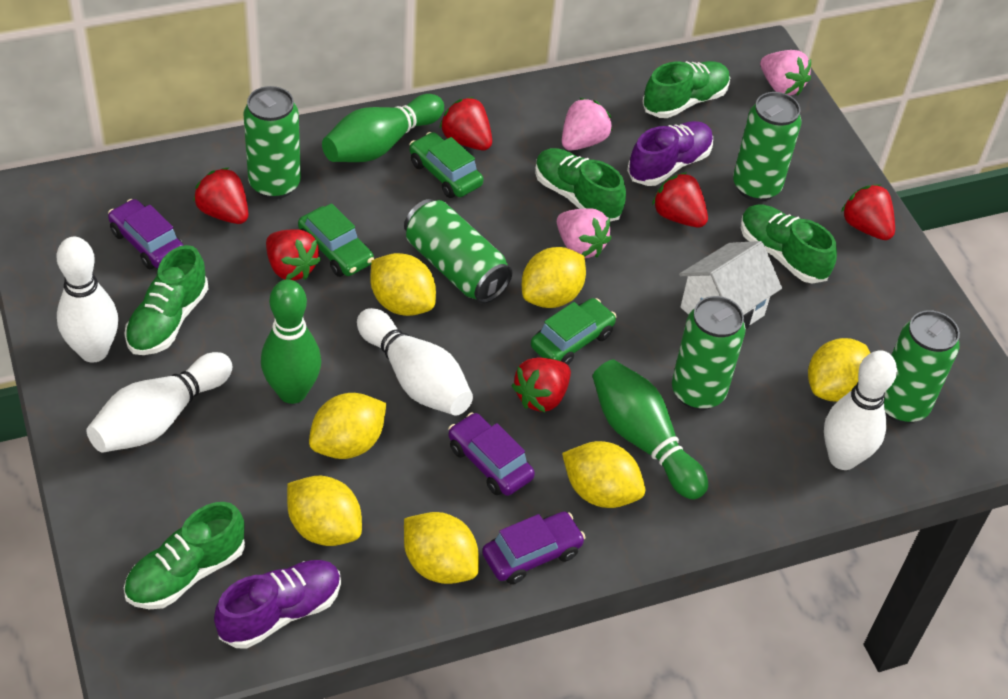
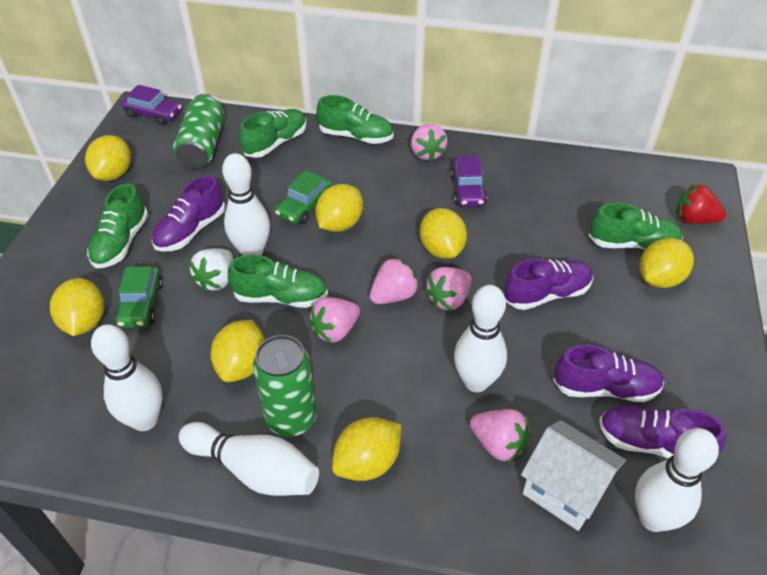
green bowling pin: [261,279,321,404] [322,94,444,162] [592,360,708,499] = 3 -> none = 0
green can: [243,86,301,199] [404,199,512,303] [672,296,746,410] [733,92,801,201] [884,310,960,423] = 5 -> [173,94,224,168] [253,335,317,437] = 2
green car: [298,203,374,277] [409,132,483,198] [531,298,617,365] = 3 -> [115,266,163,328] [275,170,332,224] = 2
pink strawberry: [557,208,611,258] [562,98,612,151] [760,50,811,96] = 3 -> [309,297,360,343] [370,257,419,304] [411,124,448,162] [424,267,472,310] [470,409,530,462] = 5
purple car: [108,199,184,269] [448,412,535,496] [482,512,586,584] = 3 -> [121,85,181,125] [450,156,487,207] = 2
purple shoe: [214,560,341,649] [627,121,713,186] = 2 -> [152,176,225,252] [504,258,593,310] [553,345,664,402] [599,406,726,459] = 4
red strawberry: [193,168,248,224] [266,229,321,281] [440,97,492,150] [511,358,571,412] [652,172,708,228] [841,184,895,240] = 6 -> [676,184,726,224] = 1
white bowling pin: [57,237,118,363] [87,352,232,453] [357,308,473,416] [824,350,897,470] = 4 -> [91,324,163,431] [179,422,319,496] [222,153,270,256] [454,285,507,392] [635,428,719,532] = 5
white strawberry: none = 0 -> [189,248,233,292] = 1

